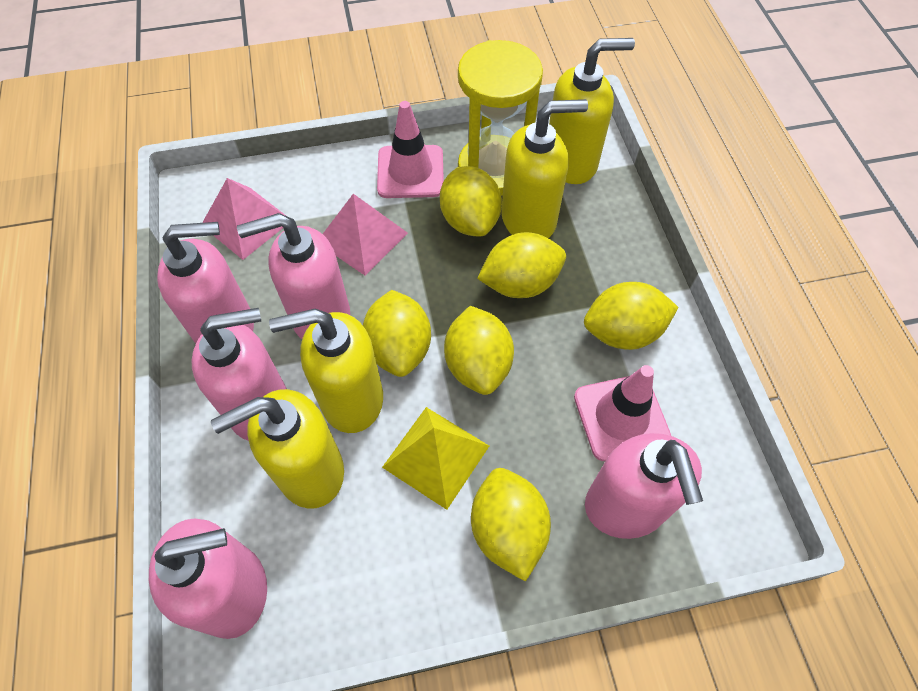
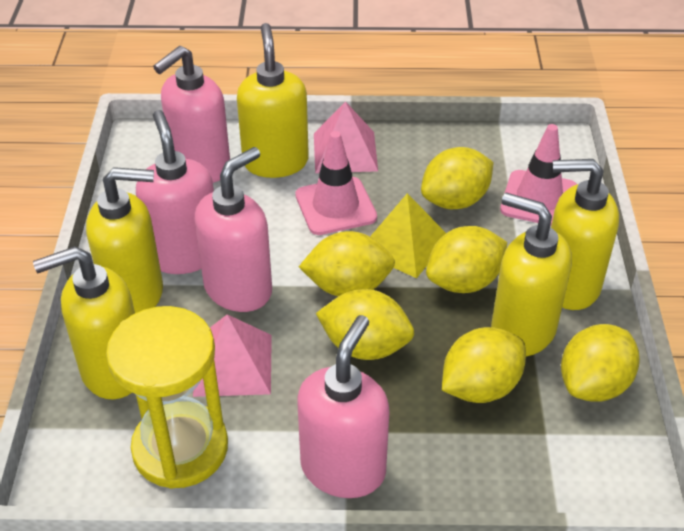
pink soap dispenser: [149,518,267,639] [157,222,254,344] [192,308,287,441] [237,213,350,339] [585,433,703,539] = 5 -> [136,110,214,274] [153,46,230,183] [194,147,272,312] [297,315,389,498] = 4
yellow soap dispenser: [211,389,344,509] [269,308,383,433] [501,99,588,238] [549,38,635,184] = 4 -> [33,246,135,399] [86,167,163,313] [237,23,309,178] [491,193,572,356] [551,159,619,310] = 5

